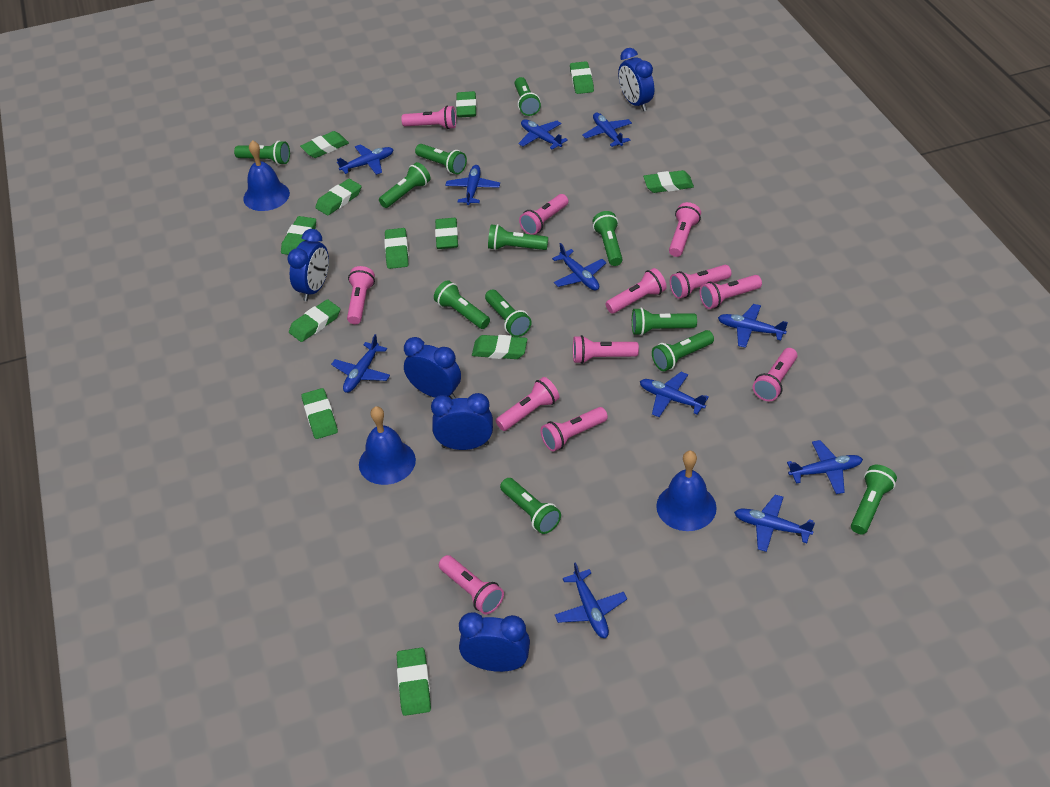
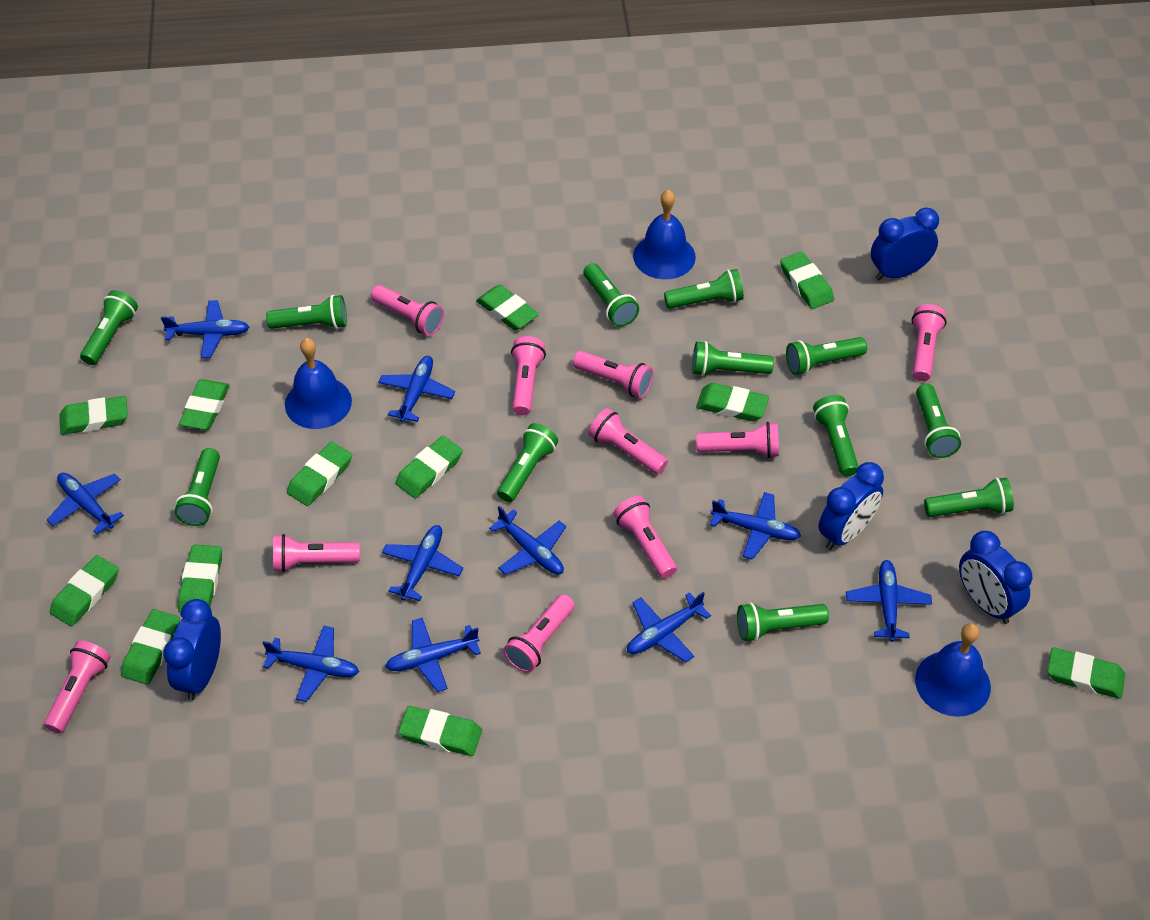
blue clock: [287,229,329,301] [404,337,461,399] [431,393,493,450] [459,612,530,672] [618,48,654,111] = 5 -> [163,599,221,700] [818,462,884,550] [871,208,939,280] [959,531,1032,624] = 4
blue plane: [331,334,390,393] [337,144,394,175] [445,165,500,205] [518,119,568,150] [552,243,606,290] [555,562,627,638] [582,113,632,147] [640,372,709,417] [718,304,788,348] [734,495,815,552] [787,440,863,494] = 11 -> [47,472,124,535] [161,300,249,358] [263,626,359,702] [378,356,455,422] [382,525,463,601] [385,618,481,692] [489,506,566,575] [627,592,711,662] [710,492,801,560] [846,560,932,642] = 10
pink flashlight: [347,266,375,324] [401,106,456,129] [439,555,504,615] [496,377,559,431] [519,194,568,235] [541,407,608,451] [573,335,639,364] [605,268,667,314] [669,202,701,257] [670,265,732,299] [700,275,762,309] [753,348,798,401] = 12 -> [44,640,111,733] [273,534,360,572] [371,285,444,336] [503,594,575,673] [511,336,546,415] [573,351,653,398] [589,408,668,474] [613,496,677,579] [696,422,779,458] [912,304,947,381] = 10

